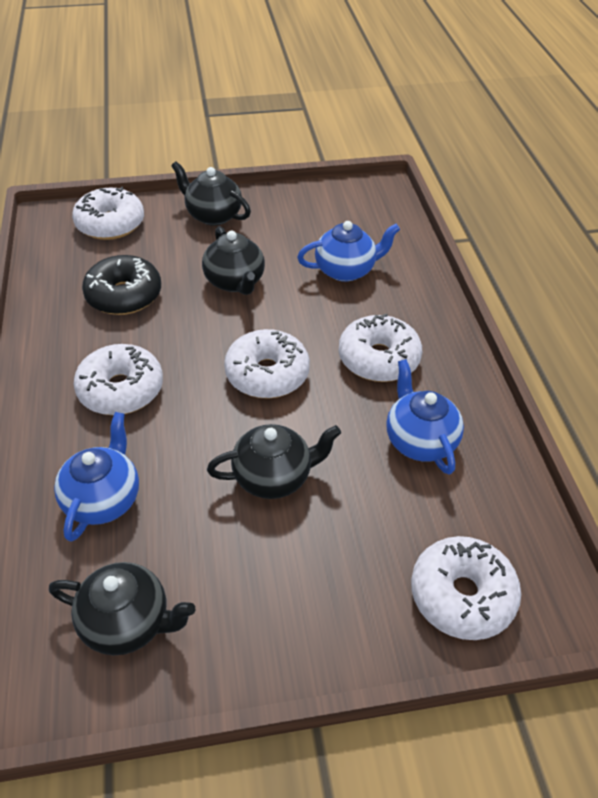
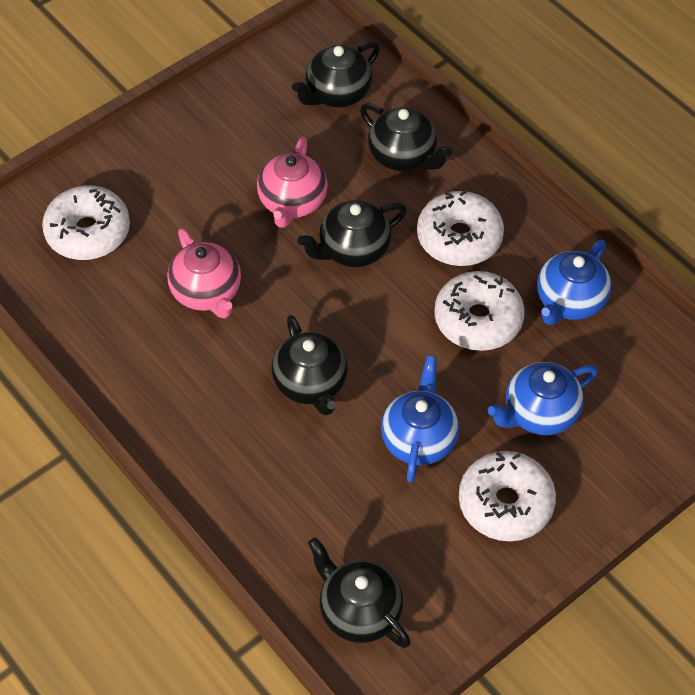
black donut: [82,255,161,315] = 1 -> none = 0
black teapot: [49,562,196,655] [171,161,251,226] [202,226,265,295] [207,424,341,499] = 4 -> [272,315,348,416] [292,42,380,107] [298,200,406,267] [308,537,411,648] [360,103,452,171] = 5
pink teapot: none = 0 -> [167,228,241,319] [257,137,328,228] = 2
white donut: [72,187,144,240] [74,344,163,415] [224,329,310,399] [339,314,422,382] [411,536,521,640] = 5 -> [42,185,130,260] [417,190,504,266] [434,271,525,351] [459,451,556,541] = 4

